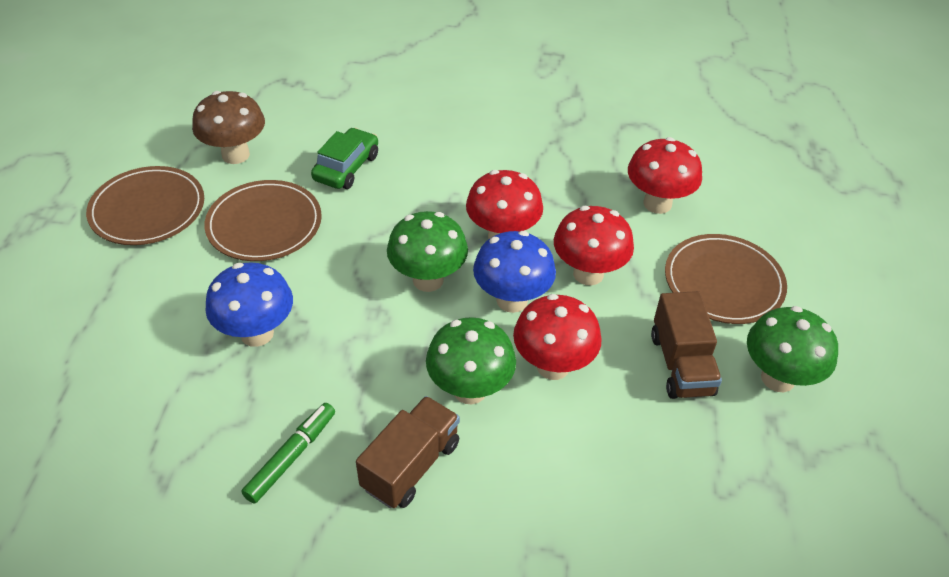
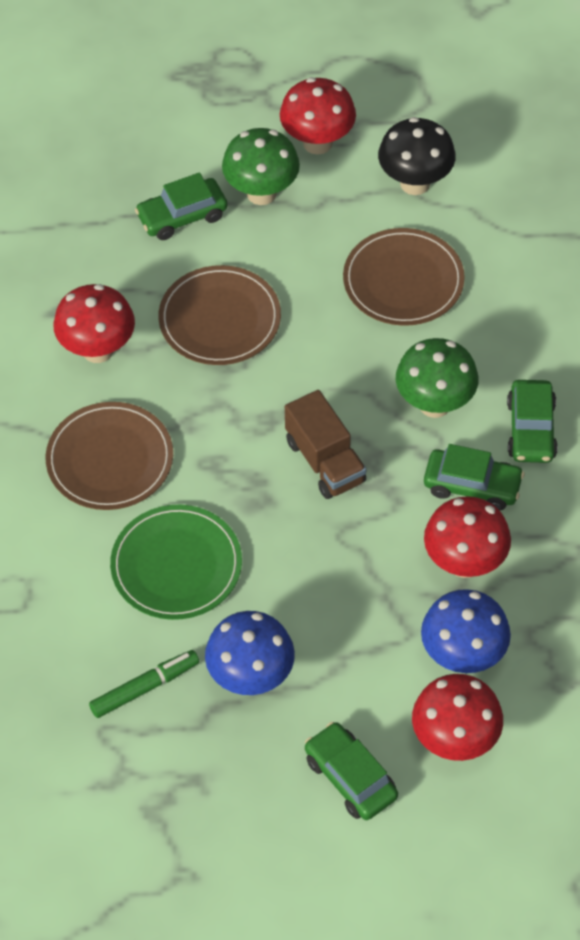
black mushroom: none = 0 -> [378,117,456,195] = 1
brown mushroom: [192,91,265,164] = 1 -> none = 0
brown truck: [356,396,460,508] [651,291,722,399] = 2 -> [285,390,366,499] = 1
green car: [311,128,378,189] = 1 -> [135,173,227,240] [305,722,398,820] [424,444,524,511] [507,380,558,463] = 4
green mushroom: [387,211,468,292] [426,317,516,404] [747,306,838,392] = 3 -> [222,128,300,205] [396,338,479,418] = 2
green plate: none = 0 -> [110,505,242,620] = 1

